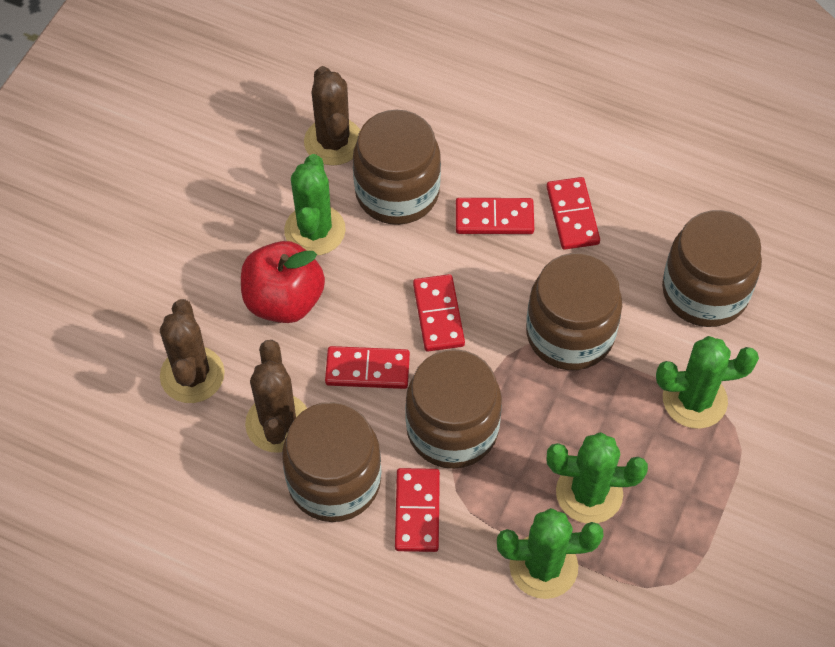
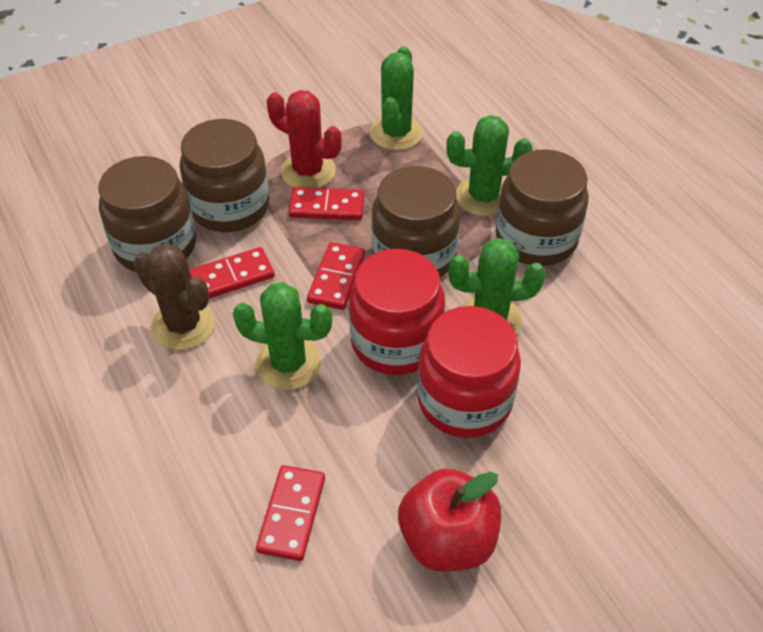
brown cactus: [160,299,225,403] [245,340,307,453] [304,66,360,166] = 3 -> [134,243,215,350] = 1
brown jar: [282,402,382,522] [353,110,441,225] [405,349,502,469] [526,253,622,370] [662,210,762,327] = 5 -> [98,156,196,272] [180,119,269,232] [372,166,460,278] [496,149,589,266] = 4
red cactus: none = 0 -> [267,90,342,188] = 1
red domino: [325,346,410,389] [395,468,440,552] [413,274,465,351] [456,198,534,234] [547,177,600,250] = 5 -> [189,247,275,299] [256,465,325,561] [289,187,365,220] [307,242,365,310] = 4
red jar: none = 0 -> [349,249,445,375] [417,306,521,438] = 2

